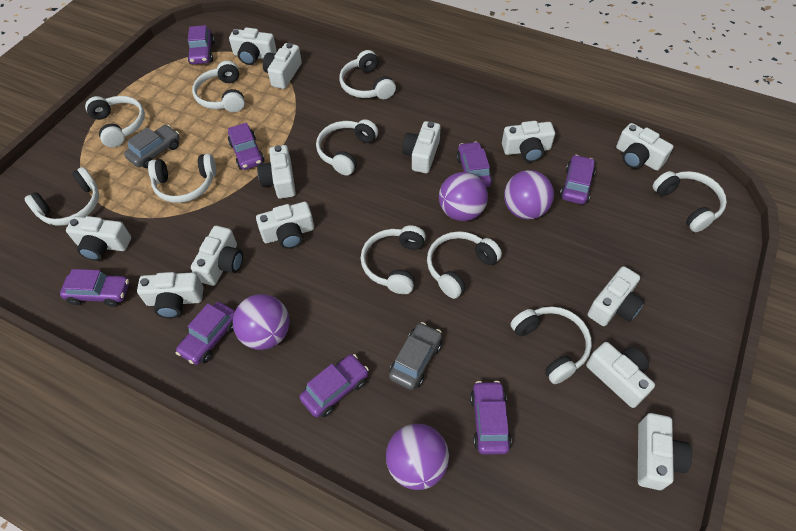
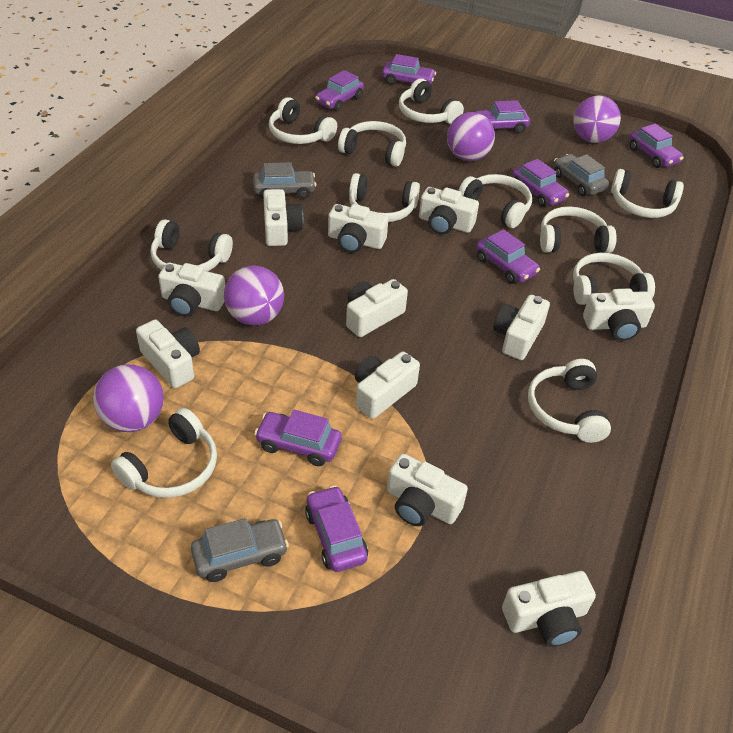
grey car: [124,125,180,168] [389,322,442,390] = 2 -> [191,518,289,582] [253,162,316,199] [554,154,609,196] = 3
white camera: [66,216,131,261] [137,272,204,318] [191,226,243,286] [229,28,277,65] [256,202,314,249] [257,145,296,199] [263,43,302,89] [402,121,441,173] [502,121,555,162] [586,342,655,408] [587,266,645,326] [616,123,673,171] [638,413,692,490] = 13 -> [136,319,200,388] [158,263,225,317] [263,189,303,246] [328,204,388,253] [346,279,408,337] [355,351,420,419] [387,454,468,526] [419,187,479,235] [493,295,550,360] [502,571,596,647] [583,288,655,341] = 11
white headphones: [24,167,99,226] [85,96,145,147] [148,153,216,203] [192,61,245,112] [316,119,378,175] [339,50,396,99] [361,225,426,294] [427,231,502,299] [510,306,592,384] [653,171,727,232] = 10 -> [111,408,217,498] [151,219,233,272] [269,97,337,144] [338,121,406,167] [349,173,420,222] [399,78,464,124] [458,174,532,228] [528,359,611,443] [540,206,617,253] [573,253,655,305] [611,169,684,218] = 11

